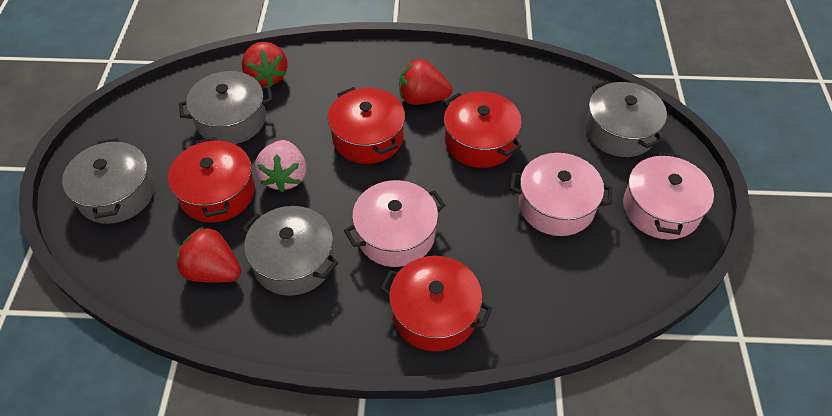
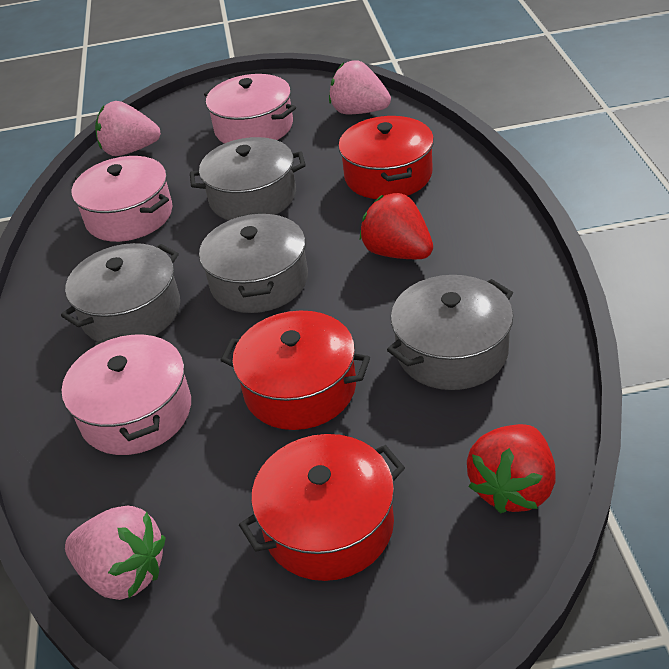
pink strawberry: [255,140,306,192] = 1 -> [65,506,166,600] [95,101,161,156] [329,60,391,114] = 3
red pot: [168,137,255,223] [328,87,405,164] [380,256,492,352] [444,91,522,168] = 4 -> [221,311,370,430] [239,434,405,581] [338,116,434,199] = 3
red strawberry: [176,227,241,283] [242,42,288,87] [399,59,452,105] = 3 -> [360,193,433,259] [467,424,556,514] = 2

